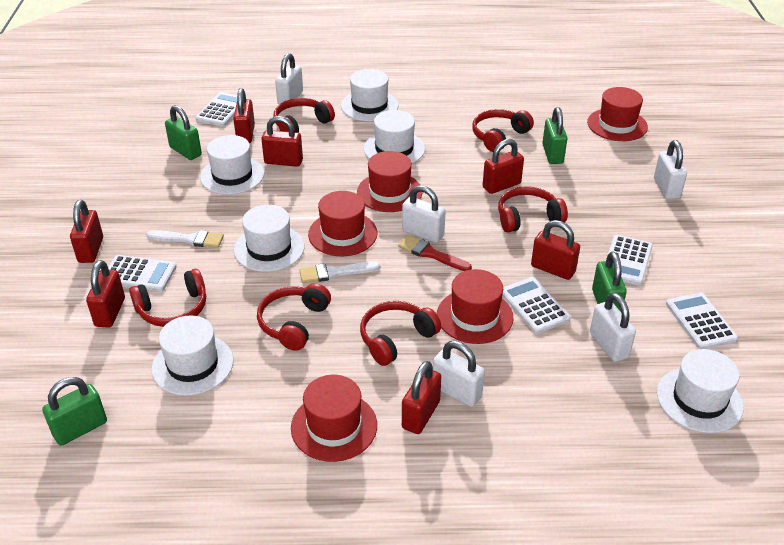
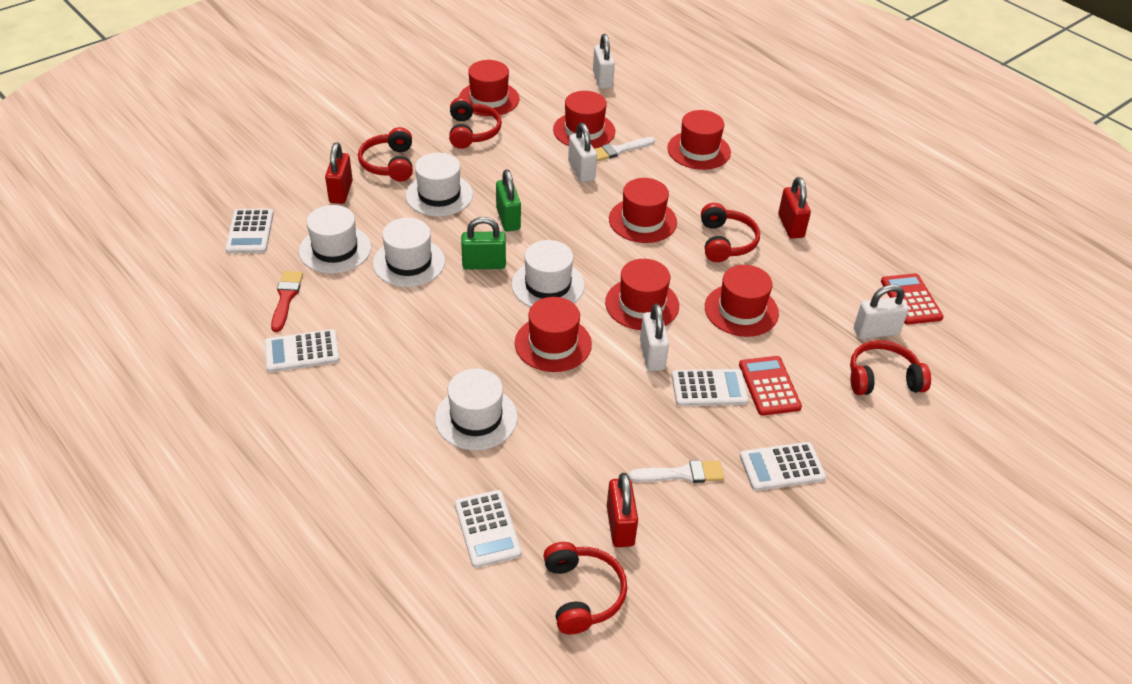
green padlock: [42,377,107,446] [165,105,202,160] [542,107,568,164] [592,252,627,312] = 4 -> [461,217,506,269] [496,170,521,232] = 2
red calculator: none = 0 -> [739,356,802,416] [881,273,944,325] = 2
red hat: [291,375,377,462] [308,191,378,256] [357,151,423,212] [437,269,514,344] [587,87,648,141] = 5 -> [459,60,519,116] [515,297,592,372] [553,91,615,149] [605,259,679,330] [609,178,677,243] [667,110,731,170] [705,265,779,337] = 7
red headphones: [129,269,206,327] [257,283,331,351] [273,98,335,133] [360,301,441,366] [472,109,534,152] [498,186,568,233] = 6 -> [358,127,413,182] [449,97,502,149] [543,542,627,635] [701,203,760,262] [850,340,931,395] = 5
red padlock: [70,200,103,263] [86,260,125,328] [233,88,255,143] [261,116,303,167] [402,361,441,434] [483,139,524,194] [531,220,580,280] = 7 -> [325,142,353,204] [607,473,638,547] [778,177,811,239] = 3
white hat: [151,315,234,396] [200,135,265,195] [234,205,305,272] [341,69,399,121] [364,110,425,163] [657,349,744,433] = 6 -> [299,205,371,274] [373,218,445,287] [405,153,473,217] [435,369,518,450] [511,240,585,307] = 5
white padlock: [275,53,303,104] [402,185,446,243] [433,341,485,407] [590,293,636,362] [654,140,687,199] = 5 -> [568,123,597,182] [593,34,615,89] [640,303,669,371] [854,284,909,339] = 4

